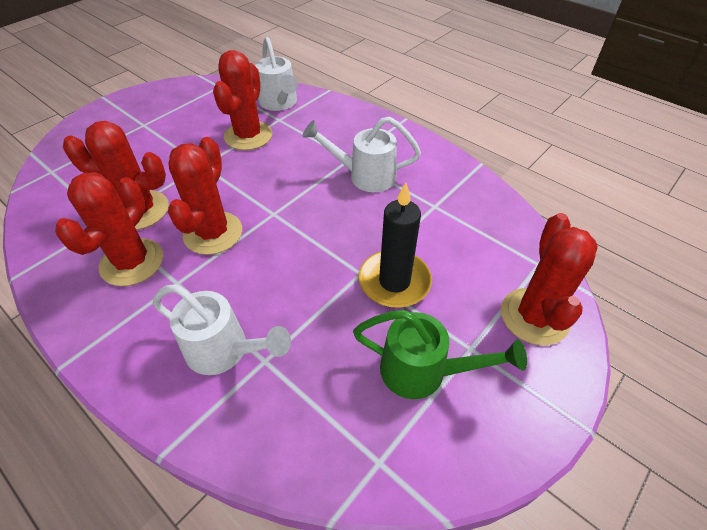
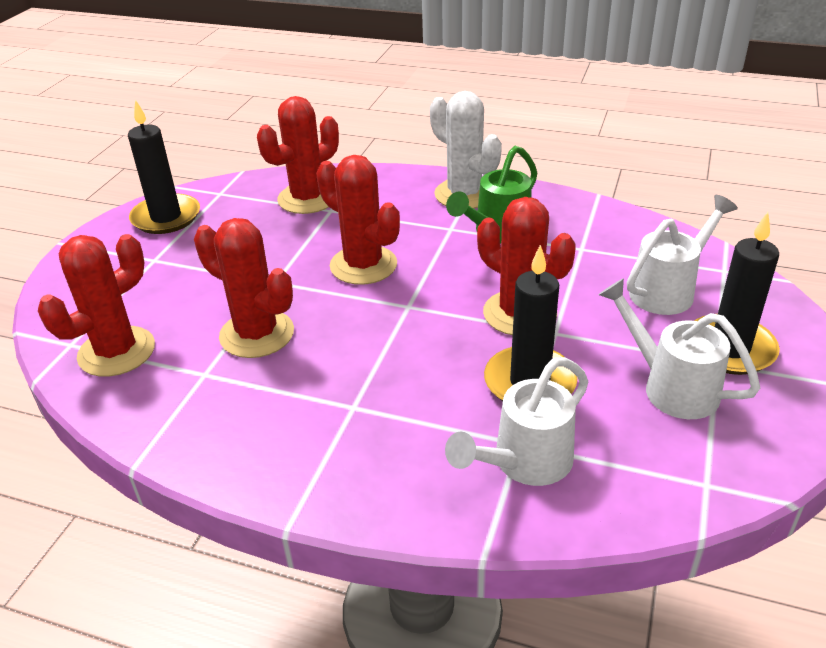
black candle: [359,183,432,308] = 1 -> [128,100,200,234] [484,245,578,401] [694,212,780,375] = 3
white cactus: none = 0 -> [430,91,502,208] = 1

